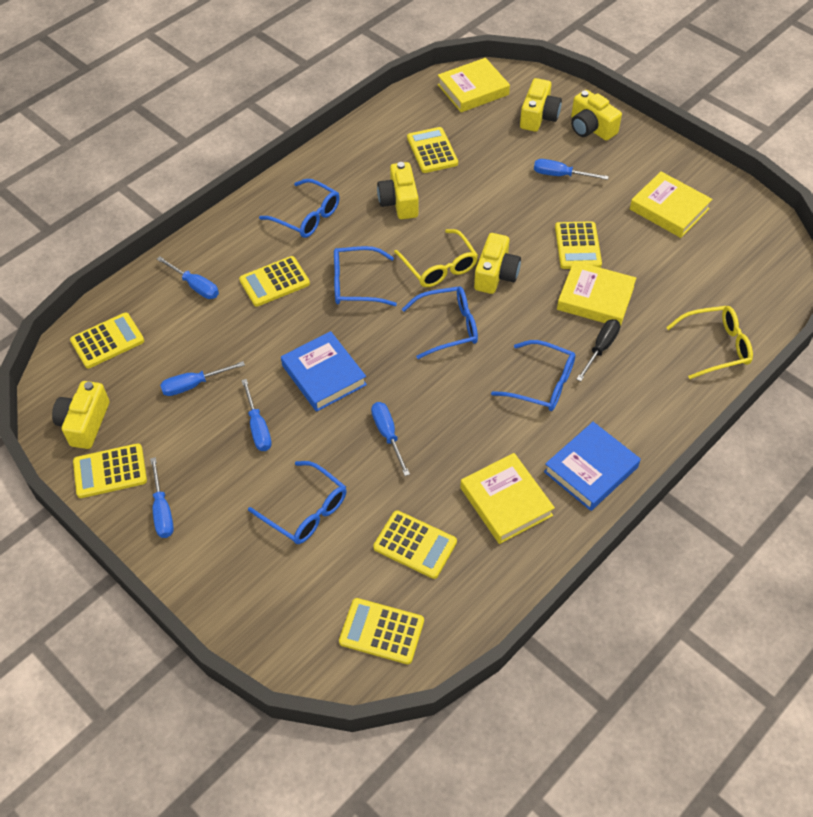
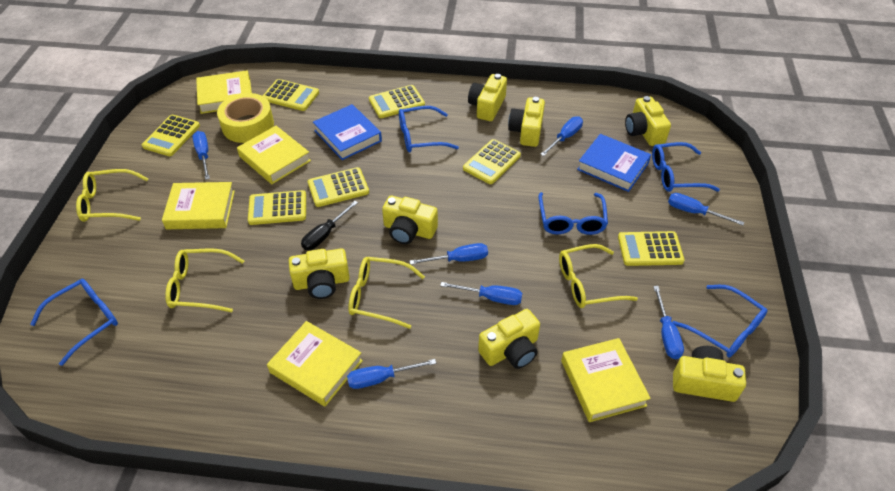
blue screwdriver: [150,457,174,538] [157,256,219,299] [160,361,245,396] [241,379,272,451] [371,402,410,476] [534,159,609,180] = 6 -> [192,131,210,180] [347,359,436,389] [410,243,488,265] [440,282,522,305] [540,116,583,156] [653,286,684,359] [668,193,744,226] = 7
yellow book: [437,58,510,112] [460,453,555,544] [557,261,636,327] [630,171,712,238] = 4 -> [162,182,235,229] [196,70,252,114] [237,126,311,184] [267,321,363,406] [561,338,651,422] = 5
yellow camera: [52,381,109,449] [377,162,418,219] [474,233,521,294] [520,78,562,132] [571,90,622,141] = 5 -> [289,249,350,299] [382,196,438,244] [468,74,507,121] [478,309,540,369] [508,97,545,147] [625,96,671,146] [673,346,746,402] = 7
yellow glasses: [394,229,478,287] [666,306,753,379] = 2 -> [76,169,149,222] [165,249,244,312] [348,257,425,329] [559,244,638,308] = 4
yellow tape: none = 0 -> [217,93,274,143] = 1

